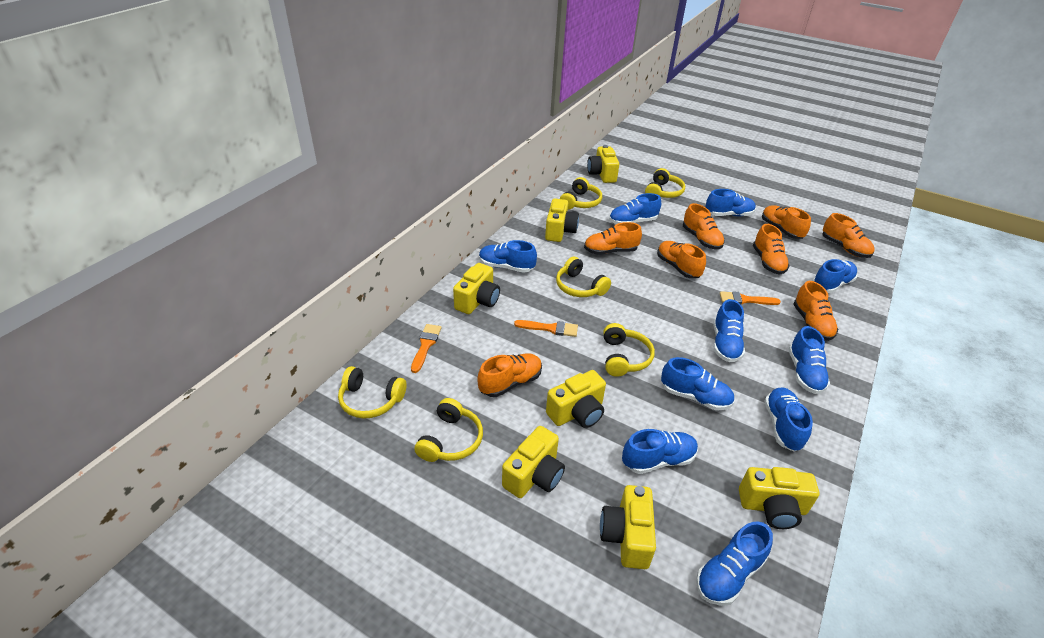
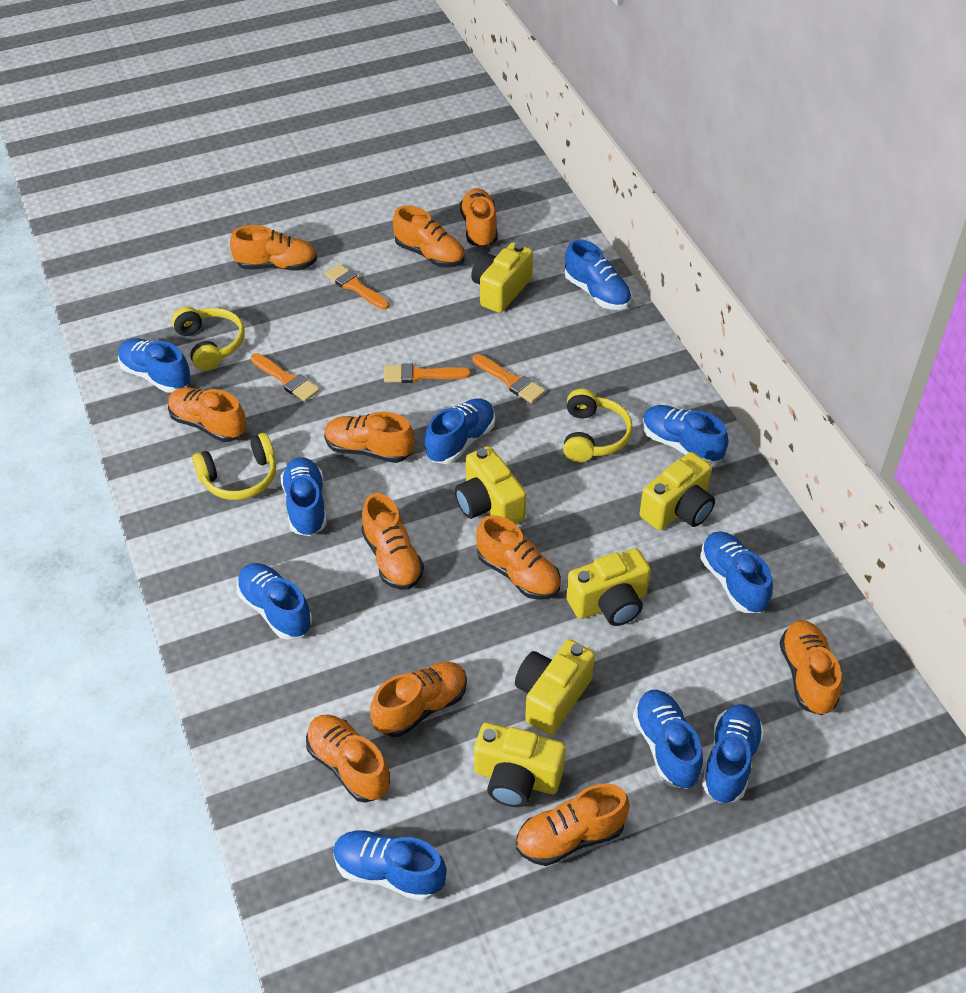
orange brush: [411,324,442,373] [514,320,578,337] [720,291,781,305] = 3 -> [251,353,320,402] [325,264,389,310] [384,363,470,383] [473,354,545,403] = 4
orange shoe: [477,353,542,397] [584,222,642,255] [657,241,706,278] [683,203,725,249] [753,224,790,275] [762,205,811,239] [793,281,838,341] [822,213,875,258] = 8 -> [168,387,246,442] [230,225,317,270] [306,715,390,803] [324,412,415,463] [361,493,424,590] [370,662,467,737] [393,206,465,268] [460,188,498,247] [476,515,561,600] [516,783,630,866] [779,620,842,715] = 11
yellow camera: [453,263,500,314] [502,426,565,498] [545,199,579,242] [546,370,606,428] [587,145,619,183] [600,485,656,569] [739,467,819,529] = 7 -> [455,446,526,524] [471,242,533,313] [474,723,566,807] [515,639,595,735] [566,548,651,626] [640,452,715,530] = 6
yellow headphones: [338,366,407,418] [414,398,483,462] [556,257,611,297] [560,177,602,210] [603,323,655,377] [645,168,685,198] = 6 -> [171,307,245,371] [192,433,276,500] [563,389,633,462] = 3

